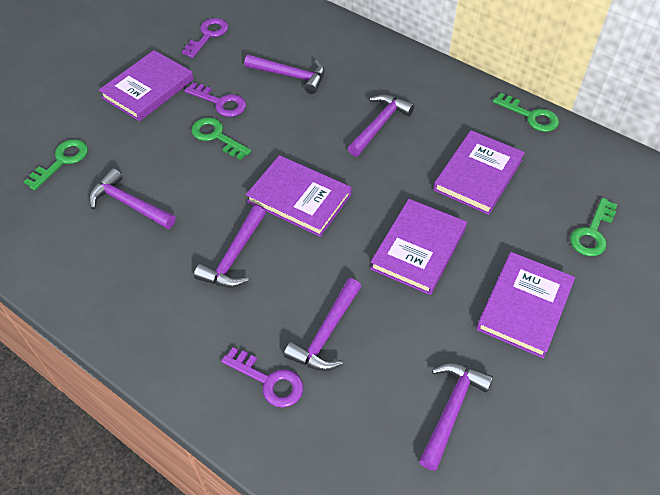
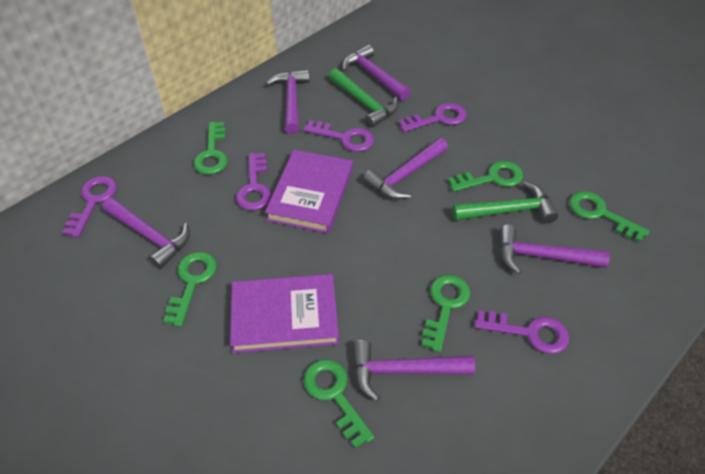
green hammer: none = 0 -> [329,68,399,128] [452,181,558,223] = 2
green key: [24,139,88,190] [191,117,251,160] [493,93,559,132] [570,198,617,256] = 4 -> [163,252,217,327] [193,122,228,175] [303,359,374,449] [422,275,470,352] [448,161,523,192] [569,191,650,243] = 6
purple book: [99,50,194,121] [246,155,352,237] [370,199,467,295] [433,130,525,215] [476,252,575,358] = 5 -> [230,274,339,353] [265,150,353,234] = 2
purple key: [182,18,228,58] [184,82,246,117] [221,347,303,408] = 3 -> [62,176,117,238] [236,153,271,210] [303,120,374,152] [398,103,466,132] [474,310,569,354] = 5

